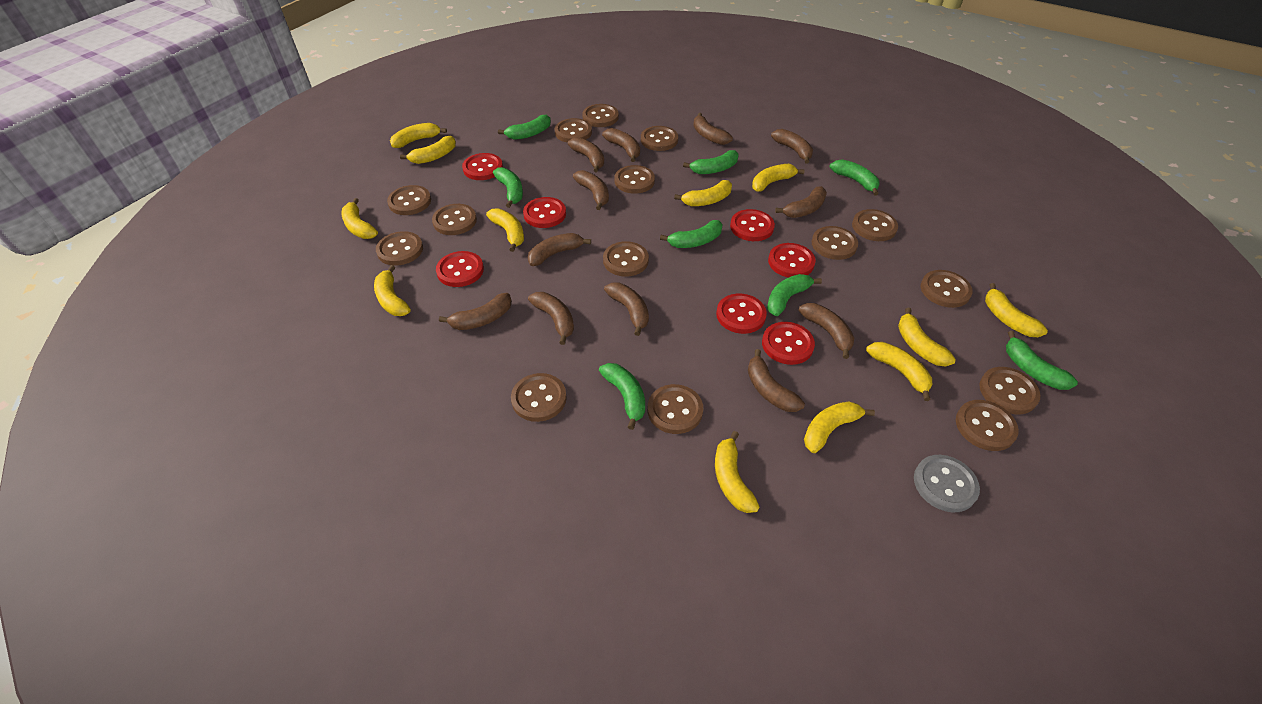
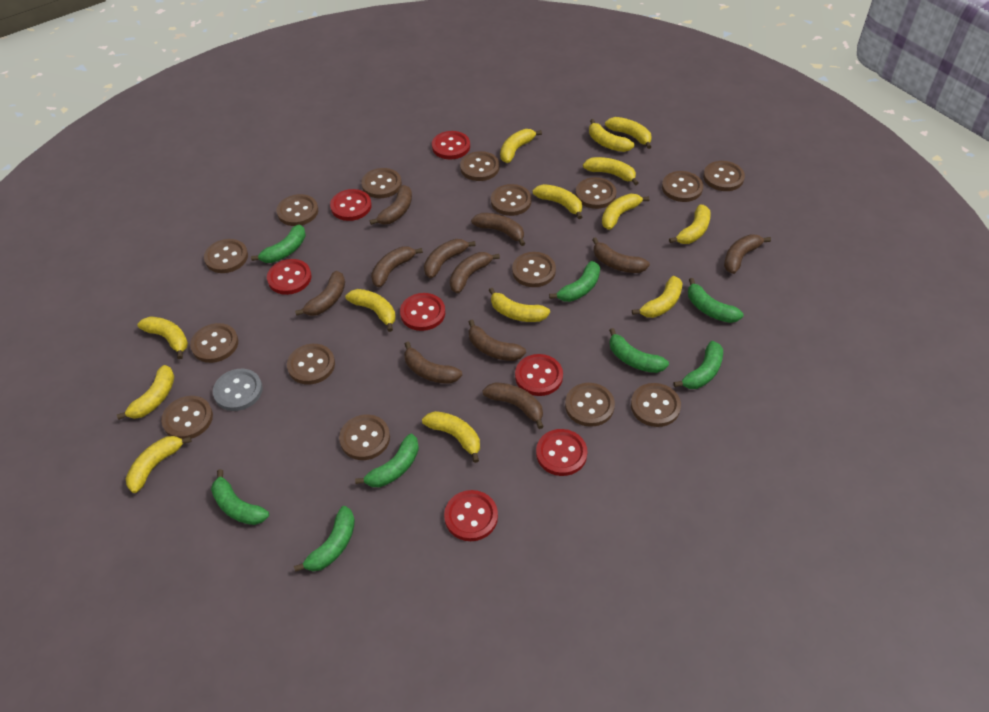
brown banana: [439,293,512,330] [528,233,591,266] [528,292,574,345] [568,137,604,172] [573,170,609,210] [602,128,640,162] [604,283,649,336] [693,113,733,145] [748,349,805,412] [771,129,813,164] [775,186,827,218] [799,303,854,359] = 12 -> [295,271,345,316] [370,185,412,225] [371,246,423,288] [404,342,462,384] [424,239,476,278] [450,252,500,293] [469,320,526,361] [471,213,525,246] [483,382,544,429] [592,237,650,273] [724,234,771,274] = 11
yellow banana: [341,198,378,239] [374,265,411,316] [390,123,447,148] [400,136,456,164] [486,208,524,252] [674,180,732,206] [715,431,760,513] [752,164,805,192] [804,401,875,453] [866,342,932,401] [898,308,956,367] [985,283,1048,337] = 12 -> [117,365,174,420] [126,436,192,493] [137,316,188,359] [345,289,396,332] [422,411,480,463] [489,288,550,322] [500,129,542,163] [533,184,582,219] [583,157,639,186] [589,119,634,152] [602,194,649,230] [605,117,652,149] [632,276,683,318] [669,204,711,244] = 14

